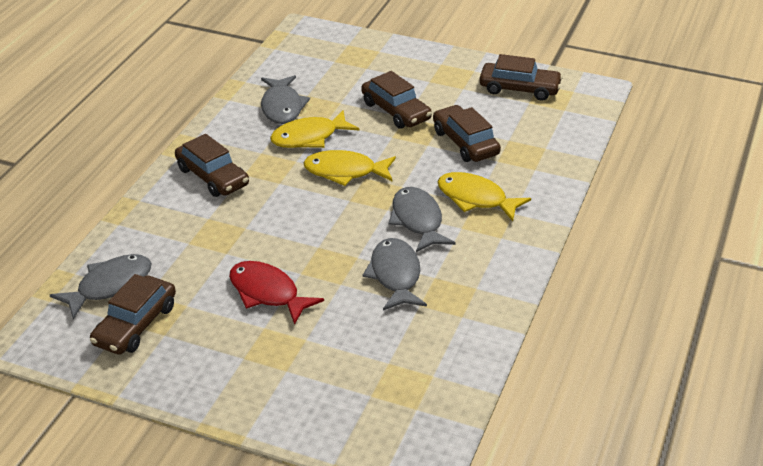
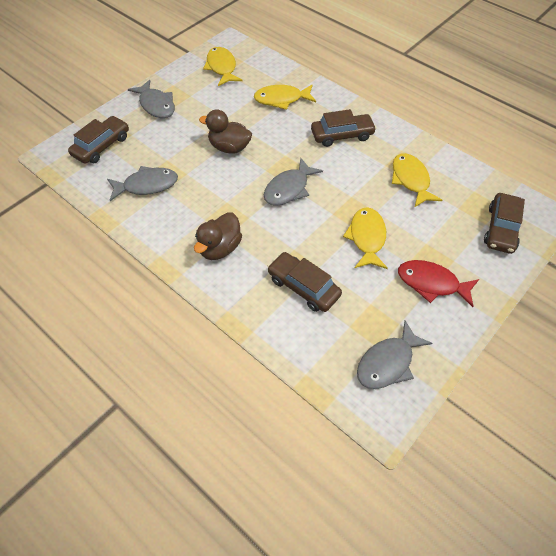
brown car: [90,274,176,355] [175,134,249,197] [361,71,432,129] [433,105,501,162] [479,54,563,101] = 5 -> [68,116,129,164] [267,252,342,312] [311,109,376,147] [484,193,525,254] = 4
brown duck: none = 0 -> [194,212,242,260] [199,109,252,154] = 2
yellow fish: [270,110,359,148] [303,150,396,186] [438,172,531,221] = 3 -> [203,47,242,86] [254,85,316,110] [343,207,388,269] [392,153,442,208] = 4

